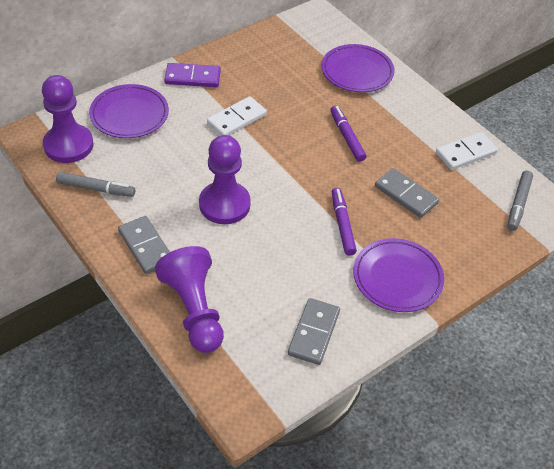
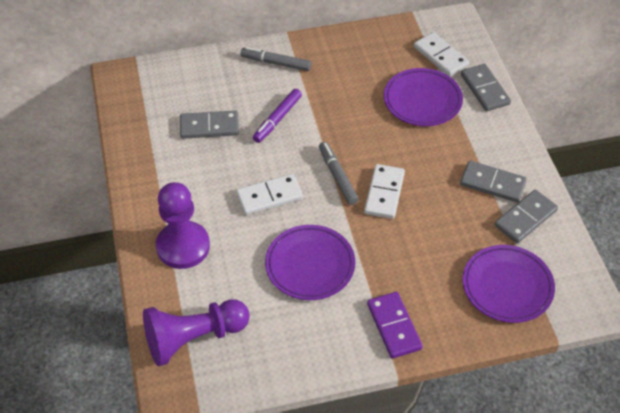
grey domino: [118,216,170,274] [288,298,340,365] [375,168,439,218] = 3 -> [180,110,239,139] [460,161,527,203] [461,64,511,112] [494,190,558,243] = 4
purple marker: [330,106,366,162] [332,188,357,256] = 2 -> [253,89,302,143] = 1
purple pawn: [42,75,94,163] [155,246,224,353] [199,135,251,224] = 3 -> [143,299,250,366] [156,182,210,269] = 2
white domino: [207,96,267,135] [436,132,498,170] = 2 -> [236,174,303,215] [364,164,405,219] [414,32,470,77] = 3

